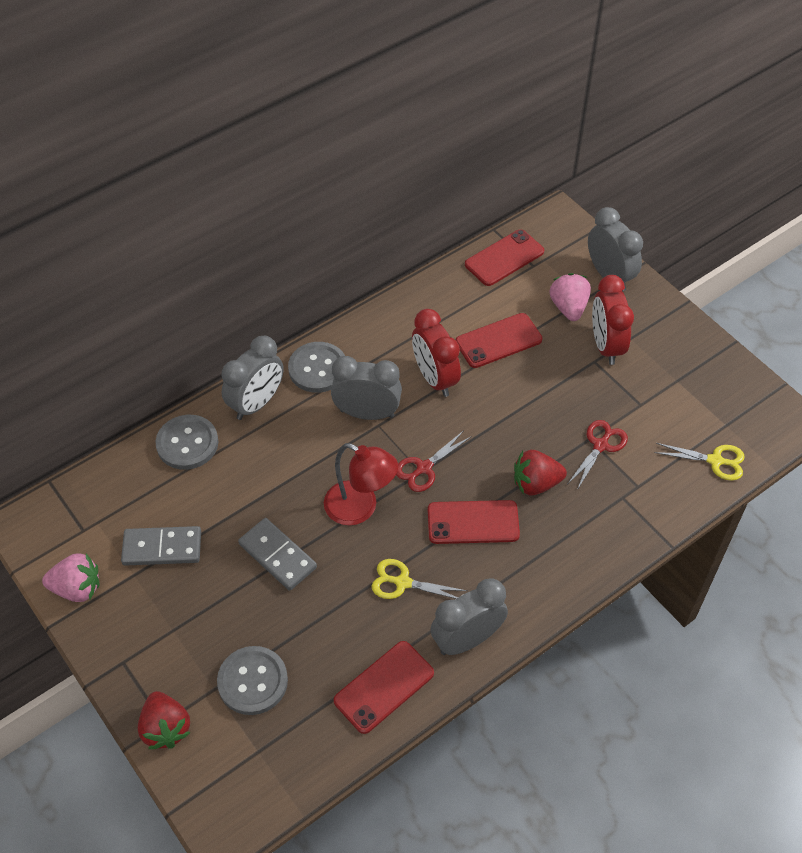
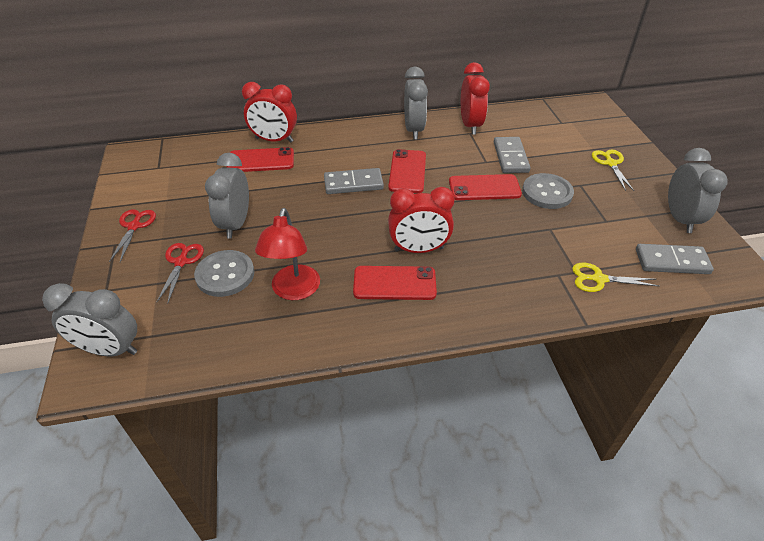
grey button: [155,415,218,470] [217,646,288,715] [288,342,345,393] = 3 -> [194,250,254,297] [522,173,574,209] = 2
grey domino: [121,526,201,566] [238,518,317,591] = 2 -> [324,168,384,194] [494,137,531,173] [636,244,714,274] = 3
pink strawberry: [42,553,99,602] [550,273,591,321] = 2 -> none = 0
red clock: [412,309,461,397] [592,275,634,365] = 2 -> [242,82,297,142] [388,187,454,253] [461,62,490,135] = 3
red strawberry: [138,691,190,749] [514,450,567,495] = 2 -> none = 0

